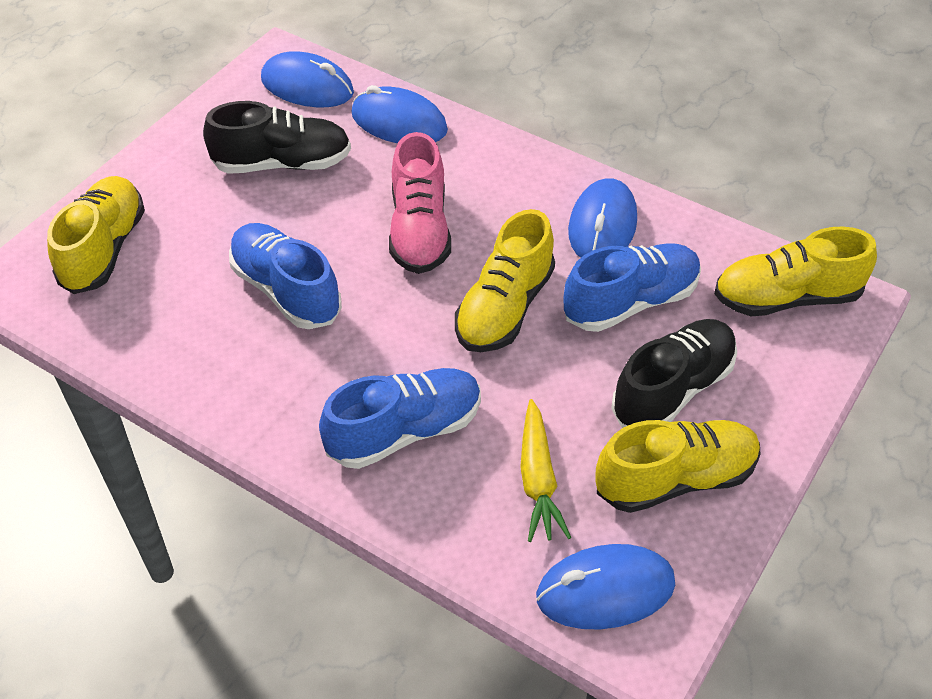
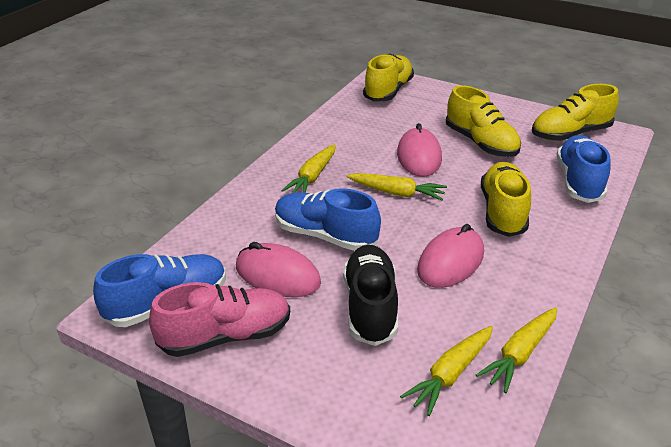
black shoe: [203,101,351,174] [611,319,737,428] = 2 -> [343,245,398,346] = 1
blue mouse: [261,51,354,107] [351,85,448,144] [536,544,675,629] [568,178,637,258] = 4 -> none = 0
pink mouse: none = 0 -> [236,242,321,297] [397,123,442,177] [417,224,484,288] = 3
yellow carrot: [520,399,571,542] = 1 -> [281,144,336,193] [346,173,447,201] [400,326,493,416] [476,307,557,393] = 4

